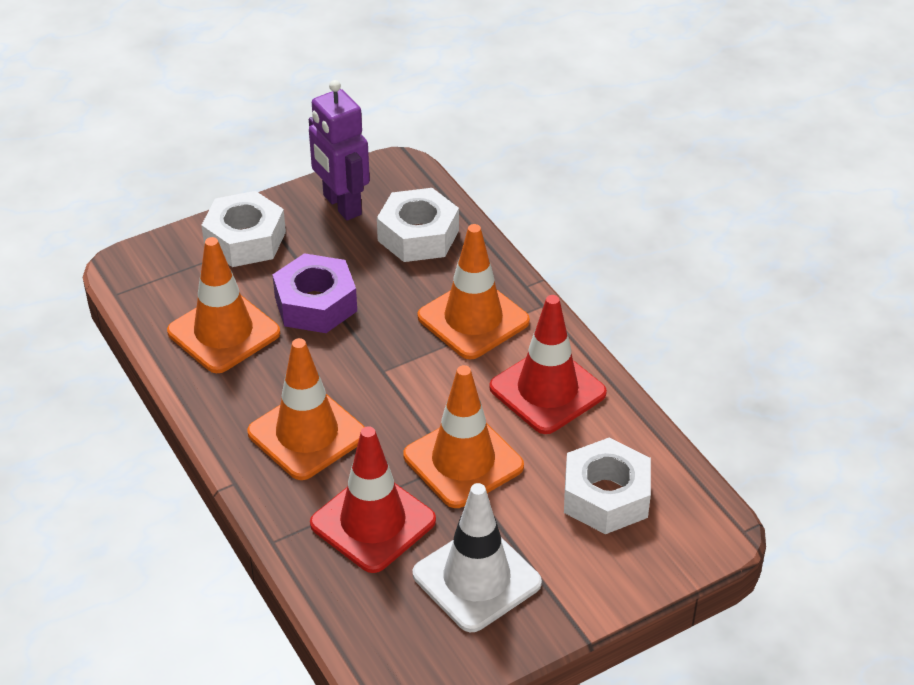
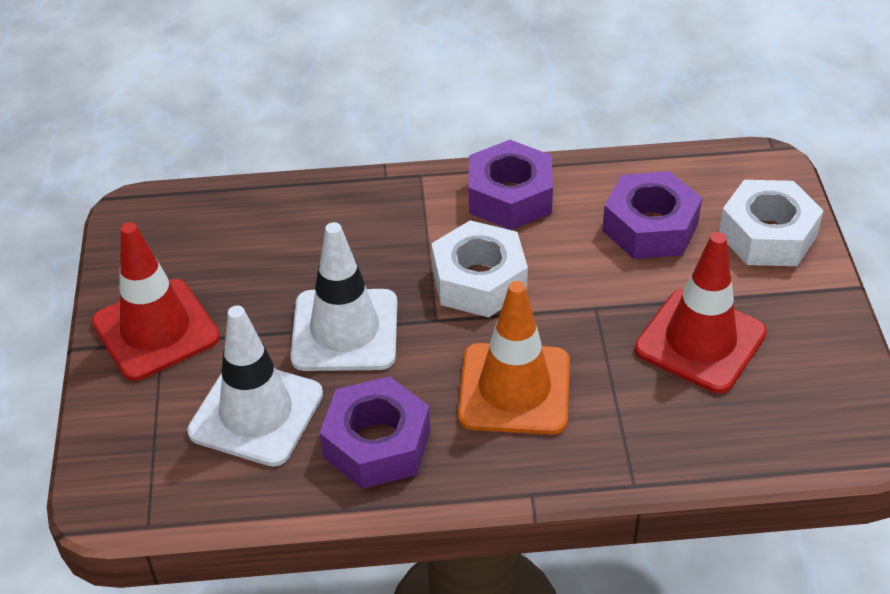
orange traffic cone: [167,237,280,373] [247,338,365,480] [403,365,524,508] [418,224,530,359] = 4 -> [458,281,570,435] = 1
purple nut: [272,253,357,333] = 1 -> [320,376,431,489] [469,140,553,230] [602,171,702,259] = 3
purple robot: [309,80,370,220] = 1 -> none = 0
white nut: [201,191,286,267] [377,188,459,262] [564,438,651,534] = 3 -> [431,220,528,317] [719,180,824,266] = 2
white traffic cone: [412,483,542,632] = 1 -> [187,306,323,467] [290,222,397,371] = 2

